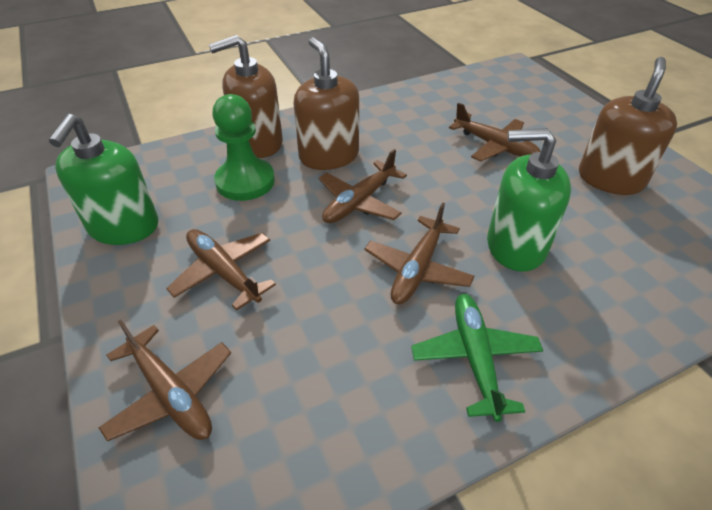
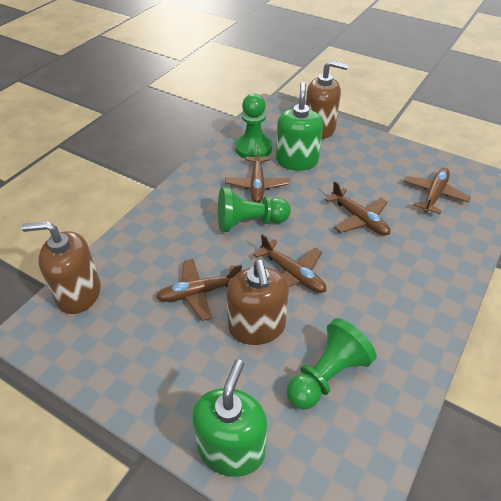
green pawn: [212,94,275,201] = 1 -> [218,187,291,232] [235,93,272,159] [286,318,376,410] = 3
green plane: [411,294,543,422] = 1 -> none = 0

